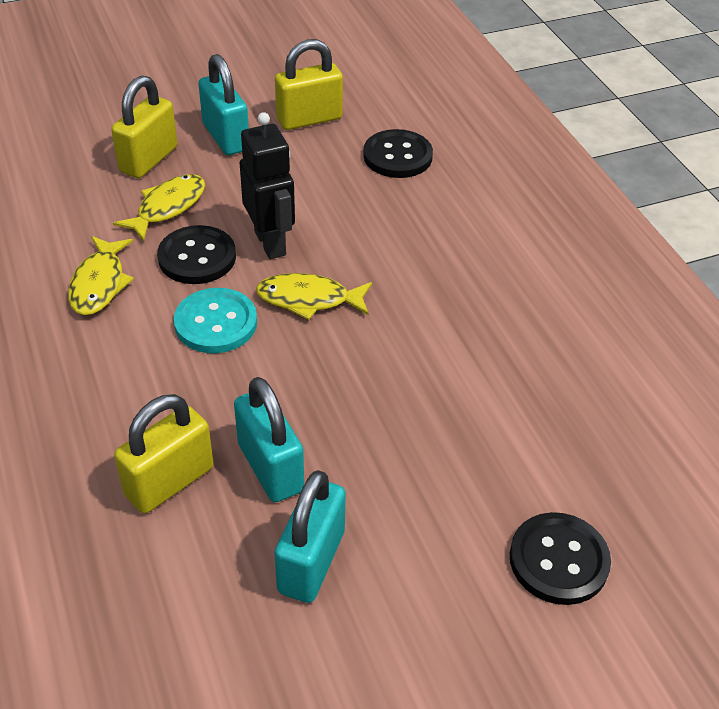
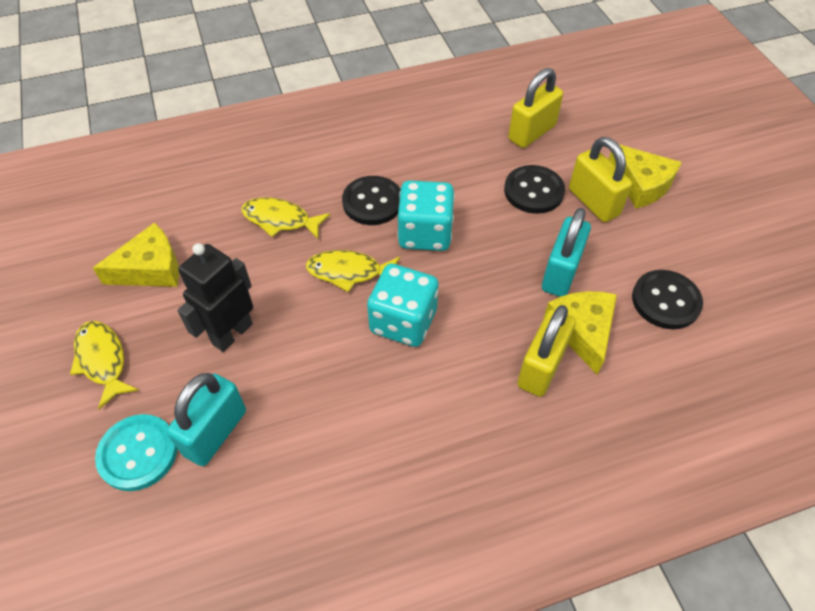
turquoise dice: none = 0 -> [367,264,439,347] [397,180,455,251] = 2
turquoise padlock: [198,54,249,155] [234,377,304,502] [275,470,346,603] = 3 -> [167,373,246,466] [542,208,591,297] = 2
yellow cheese: none = 0 -> [93,223,179,287] [543,291,617,375] [608,145,682,209] = 3

